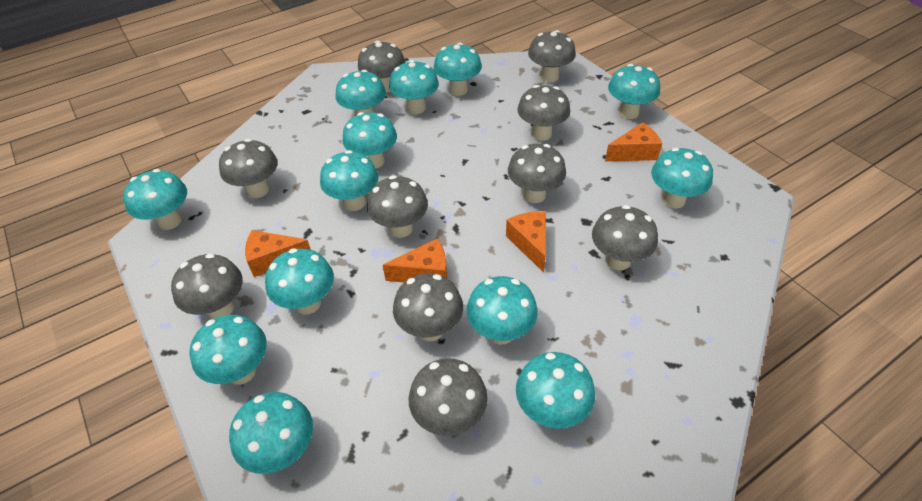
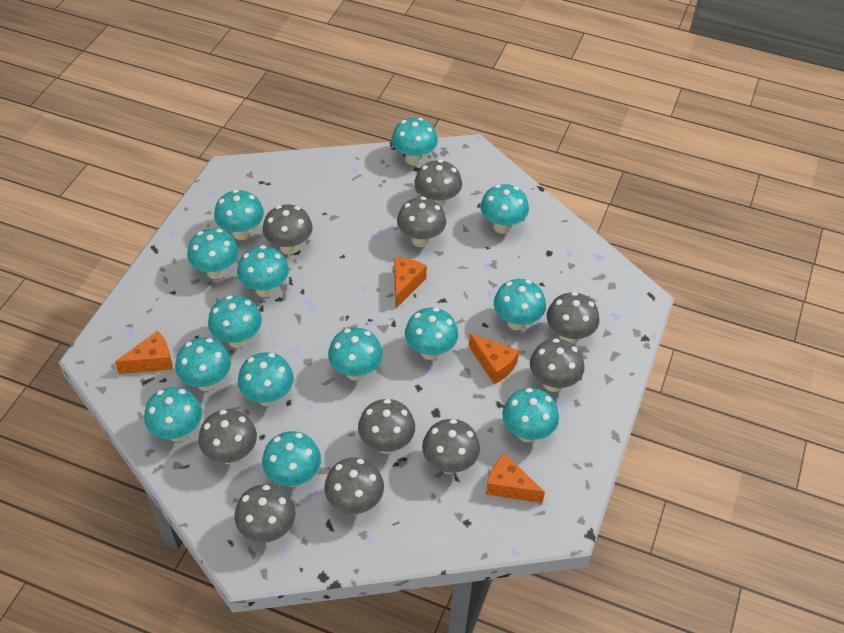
turquoise mushroom: [123,169,187,230] [189,315,267,385] [229,392,313,474] [265,248,334,314] [320,150,379,211] [336,70,386,116] [342,112,397,168] [389,60,439,114] [434,43,482,96] [466,276,538,345] [516,352,595,429] [608,64,660,119] [651,148,713,208] = 13 -> [144,387,202,442] [175,338,231,391] [187,228,239,279] [208,296,262,348] [214,189,264,240] [237,245,289,297] [238,352,294,406] [262,431,321,487] [328,328,383,381] [392,118,438,166] [405,307,458,360] [480,184,529,234] [494,279,546,331] [502,388,559,442] = 14

